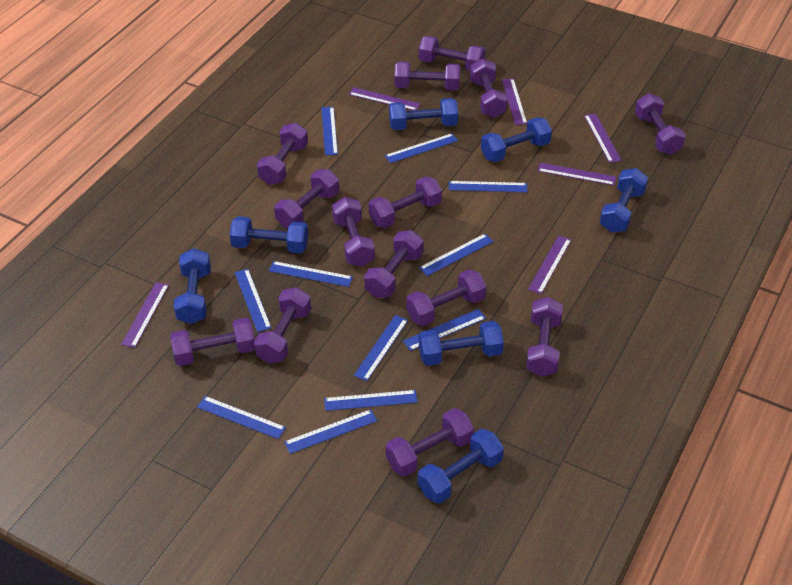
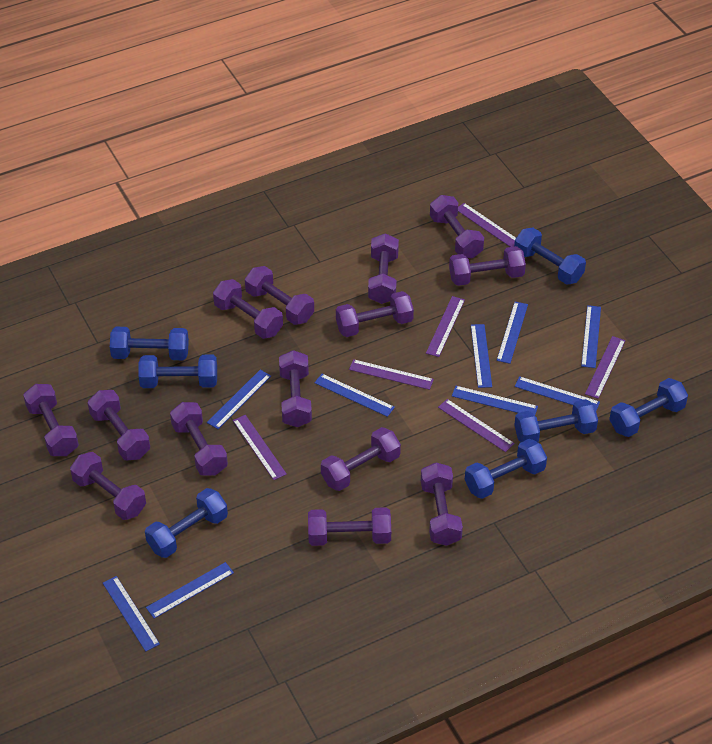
blue ruler: [197,396,286,439] [235,269,271,332] [269,261,353,287] [284,409,377,454] [321,107,338,156] [324,390,418,411] [354,315,408,381] [385,133,458,163] [403,309,486,351] [419,234,493,276] [449,181,527,192] = 11 -> [103,576,160,652] [146,562,234,618] [207,370,271,429] [314,374,395,417] [452,386,538,415] [471,324,492,388] [497,302,528,364] [515,376,600,411] [581,305,601,368] = 9

